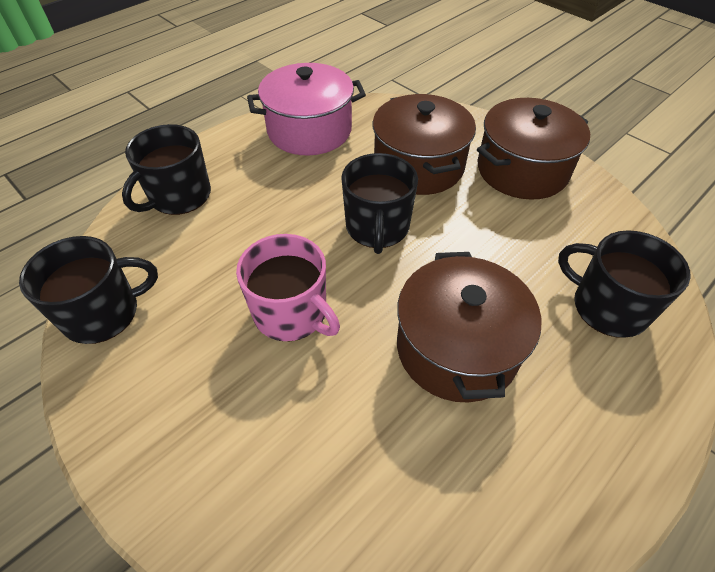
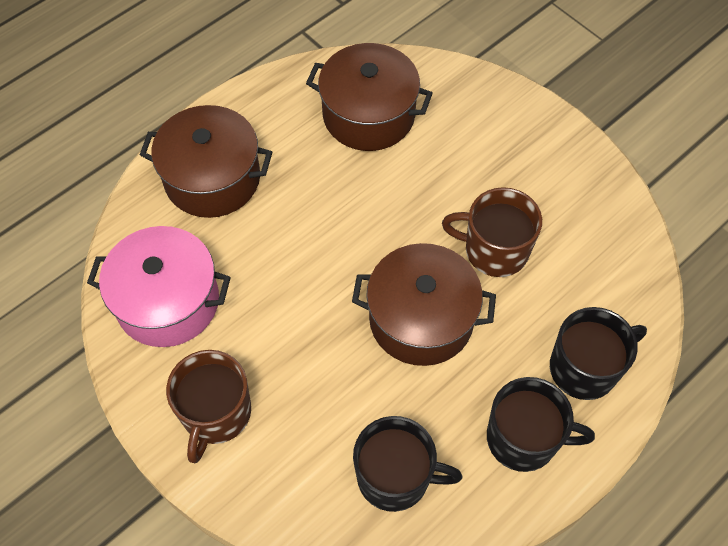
black mug: [19,236,158,344] [122,124,211,215] [341,153,418,254] [558,230,691,338] = 4 -> [353,416,463,512] [487,377,595,472] [550,307,647,400] = 3
brown mug: none = 0 -> [166,350,251,463] [442,187,542,277] = 2
pink mug: [236,234,340,342] = 1 -> none = 0

